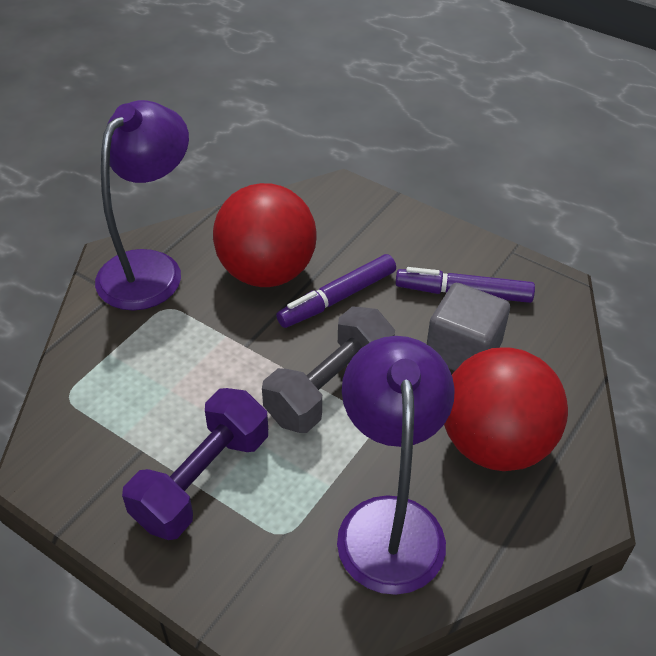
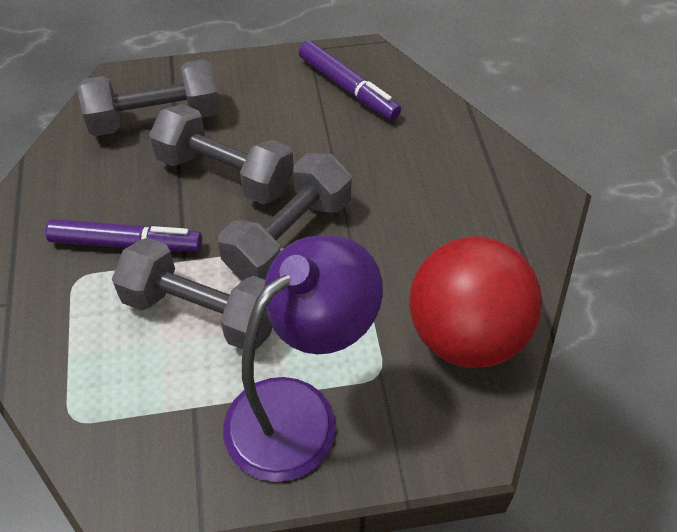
grey cube: [427,283,510,371] = 1 -> none = 0
grey dumbbell: [262,307,395,433] = 1 -> [77,60,220,136] [112,238,273,350] [149,104,294,204] [218,153,352,281] = 4
purple dumbbell: [122,388,268,540] = 1 -> none = 0
purple lamp: [95,100,189,311] [337,336,455,595] = 2 -> [223,235,383,482] = 1
red ball: [213,183,316,287] [444,347,568,471] = 2 -> [409,236,542,368] = 1

